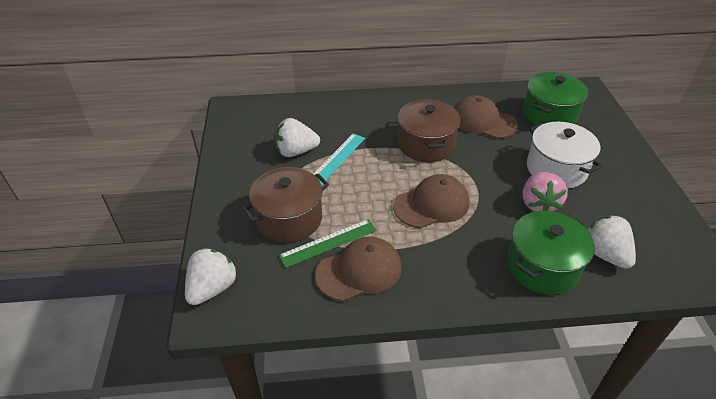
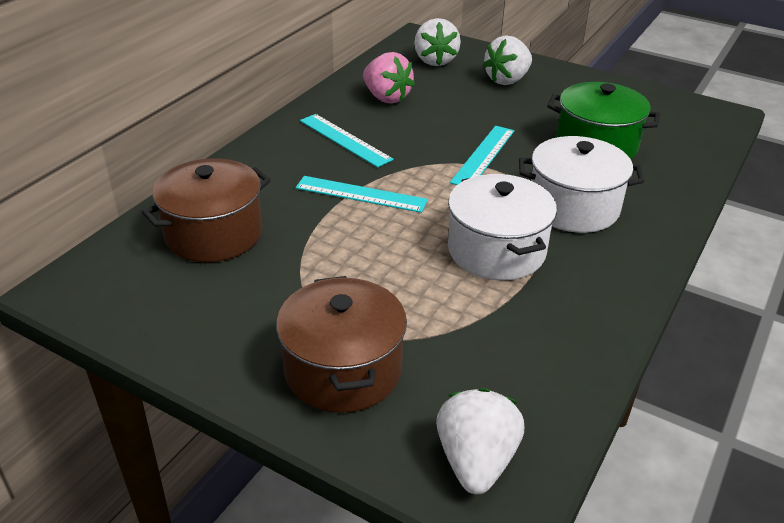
brown cap: [315,237,402,302] [393,174,469,228] [454,95,518,139] = 3 -> none = 0
green pot: [507,211,594,295] [523,72,588,125] = 2 -> [547,82,660,159] = 1
green ruler: [279,219,377,268] = 1 -> none = 0
turquoise ruler: [314,133,365,185] = 1 -> [296,176,428,213] [300,114,394,168] [450,126,514,185] = 3
white pot: [527,122,602,189] = 1 -> [448,174,557,280] [519,136,645,233] = 2

